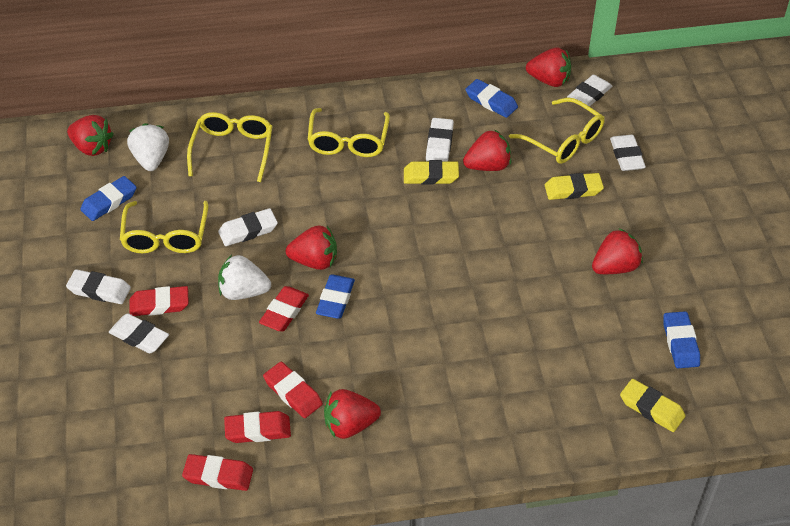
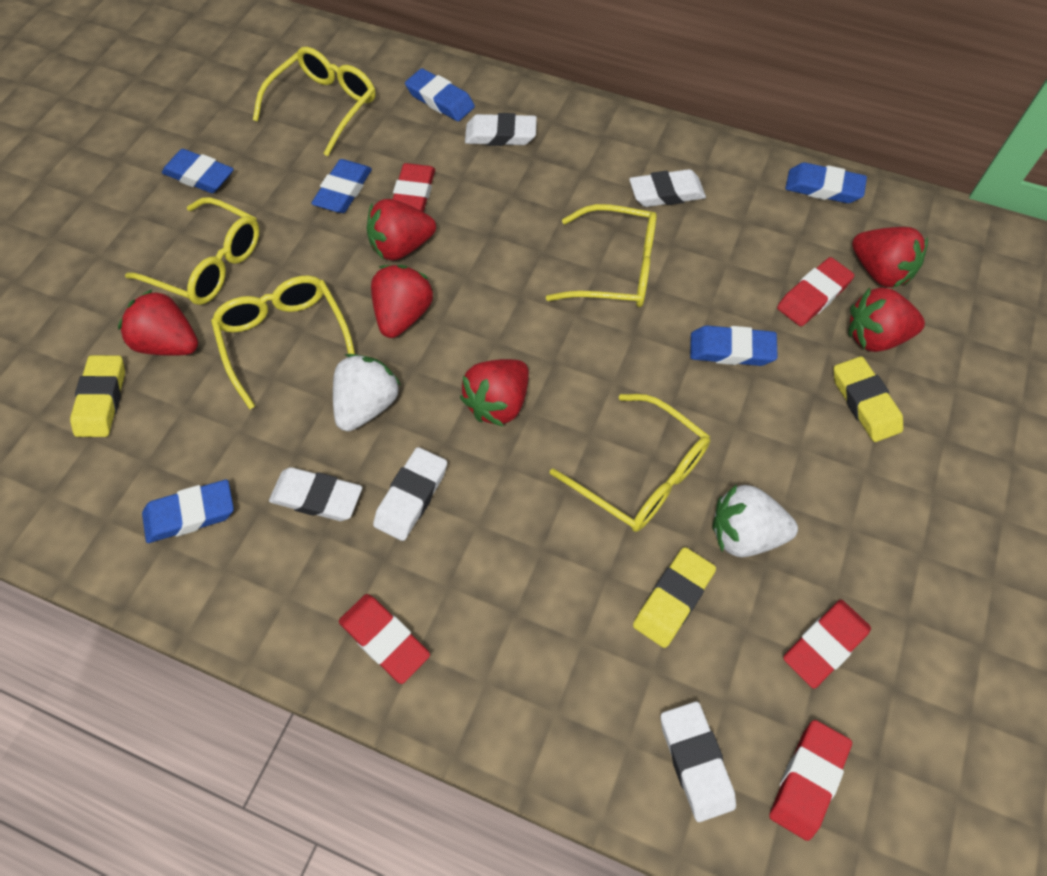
blue eraser: [80,176,137,221] [316,275,355,319] [465,79,518,118] [663,311,700,368] = 4 -> [142,480,234,543] [162,149,234,193] [311,159,372,213] [405,68,475,121] [690,325,778,366] [785,163,867,203] = 6
white eraser: [66,269,131,304] [109,313,169,353] [218,208,278,246] [426,118,454,161] [567,75,612,107] [610,135,646,171] = 6 -> [269,467,362,521] [373,447,447,541] [465,113,537,146] [629,169,706,207] [660,702,736,822] = 5
yellow glasses: [120,201,209,253] [187,112,273,182] [308,108,390,157] [509,98,605,164] = 4 -> [125,197,259,305] [211,275,355,410] [253,47,376,156] [546,204,657,307] [550,394,710,532] = 5

